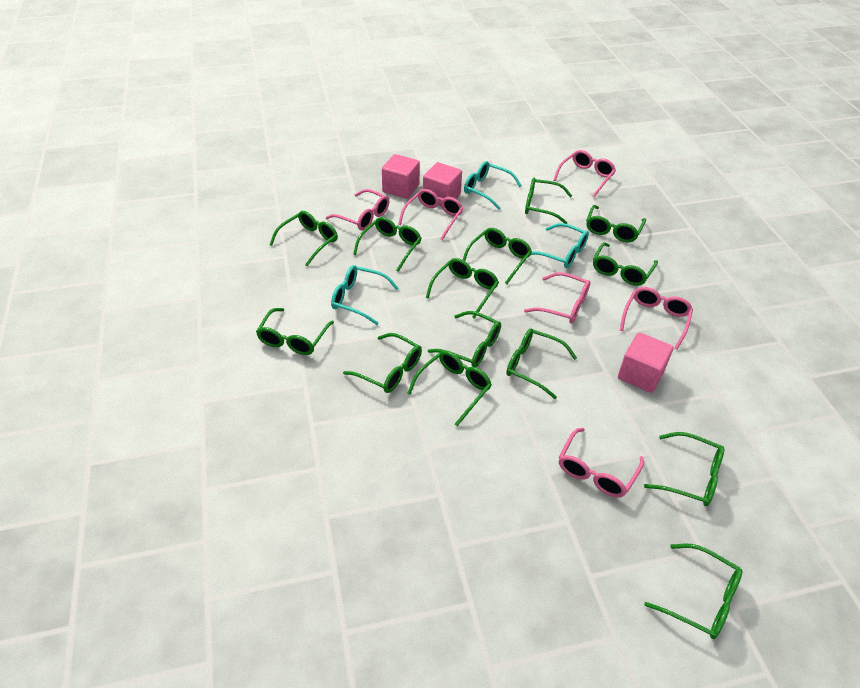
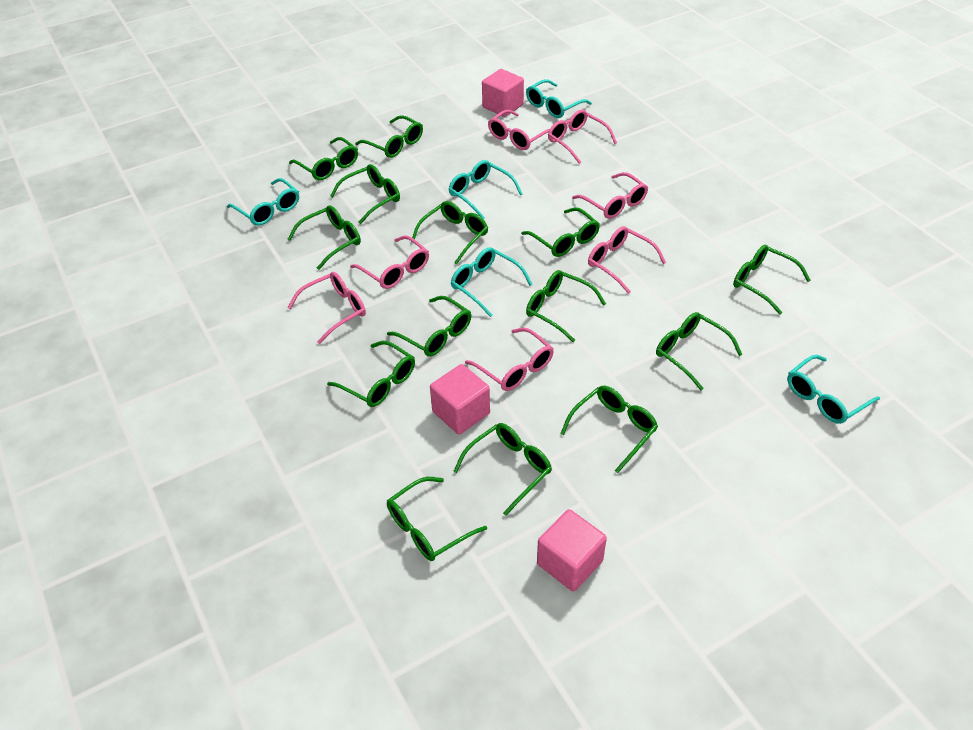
pink glasses: [326,189,389,231] [398,189,463,240] [524,272,590,323] [553,150,616,197] [559,428,644,497] [620,287,693,350] = 6 -> [287,272,366,344] [350,235,429,289] [465,327,554,391] [488,110,550,150] [548,110,617,164] [572,172,648,219] [588,226,666,294] = 7
turquoise glasses: [331,265,399,325] [464,161,522,210] [531,223,589,268] = 3 -> [227,178,299,226] [449,160,522,219] [451,247,533,317] [526,79,592,118] [787,355,880,424] = 5

